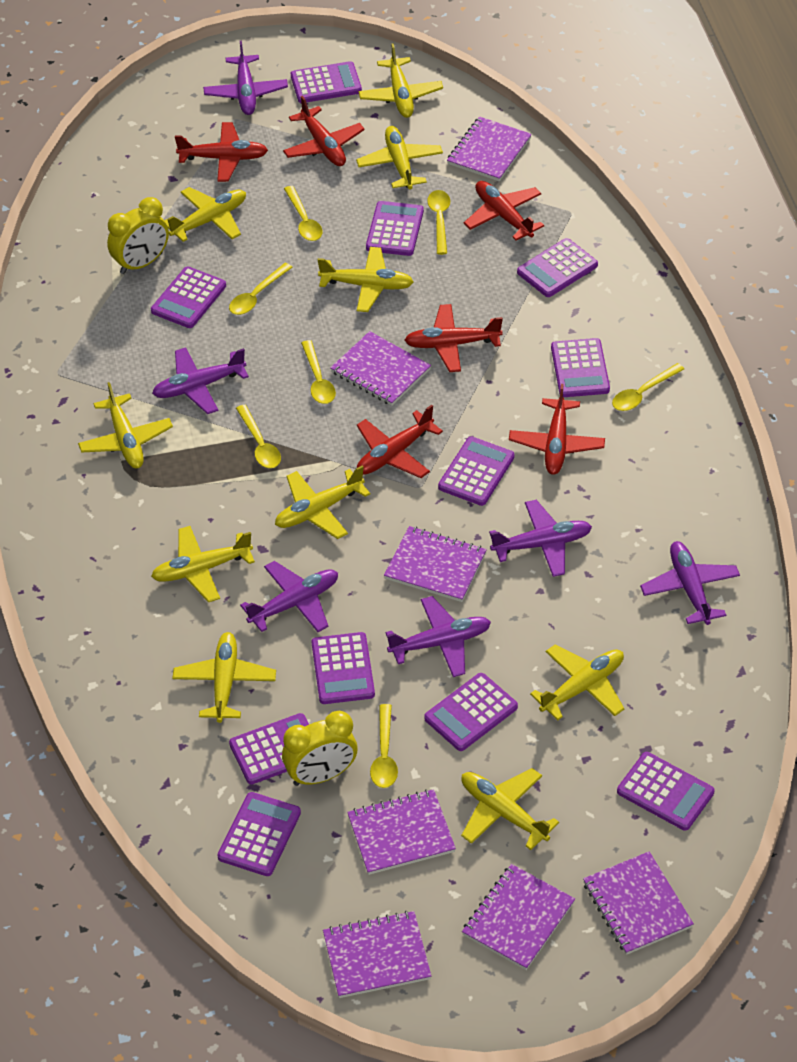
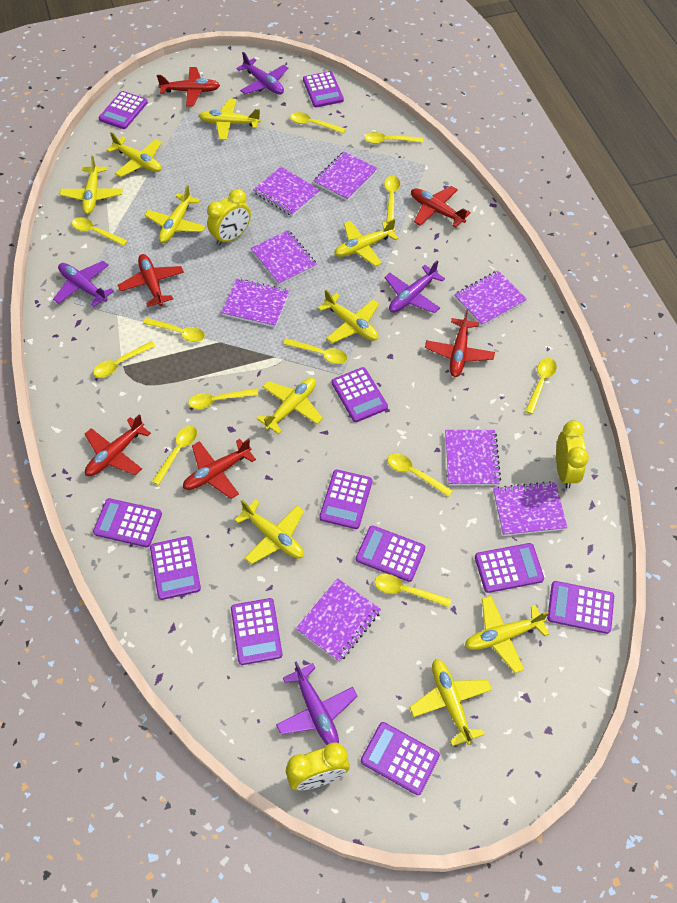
purple notebook: [323,911,431,998] [330,331,431,406] [347,789,456,875] [384,526,487,602] [447,117,532,181] [462,864,575,970] [583,851,694,955] = 7 -> [221,279,289,327] [251,230,317,285] [253,167,320,216] [296,578,381,662] [314,151,378,201] [445,430,501,485] [454,270,527,326] [493,481,567,536] = 8
purple plane: [152,347,249,414] [203,41,288,115] [240,561,338,632] [385,596,491,677] [489,500,592,577] [640,541,740,625] = 6 -> [53,261,114,307] [236,52,288,94] [276,661,358,745] [384,260,445,313] = 4
yellow clock: [107,197,169,274] [282,711,358,786] = 2 -> [207,189,251,246] [286,742,350,790] [556,420,589,489] = 3
yellow spoon: [229,263,293,315] [236,405,281,468] [284,186,323,241] [301,340,336,404] [370,704,398,788] [427,190,450,255] [612,363,684,411] = 7 -> [72,218,128,246] [93,341,156,378] [143,318,205,342] [152,426,197,485] [188,388,258,409] [283,338,347,364] [290,112,346,134] [364,132,423,144] [375,574,452,607] [384,176,400,223] [388,453,453,497] [525,358,557,414] = 12

